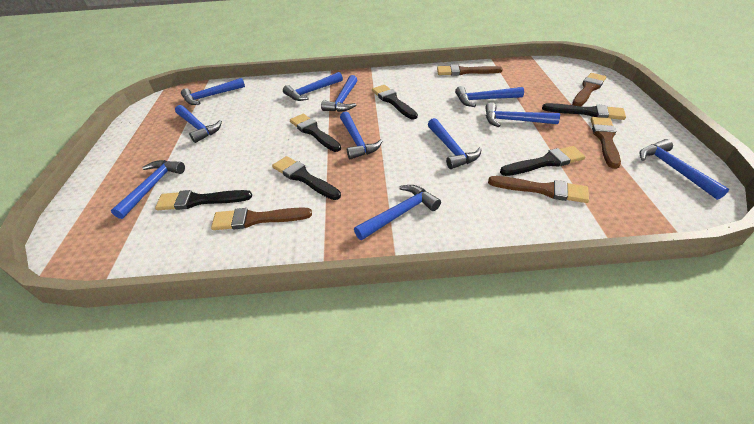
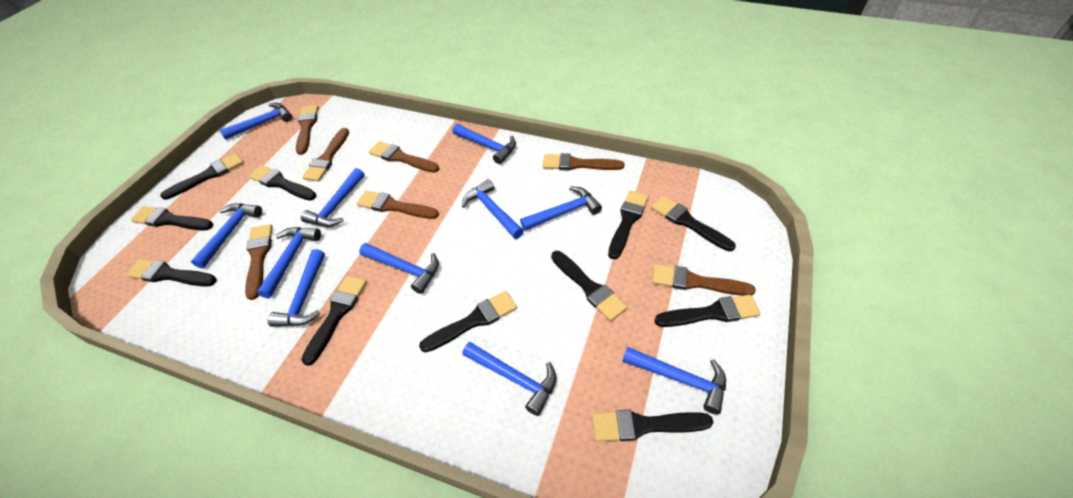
black brush: [155,190,252,210] [272,156,341,200] [290,114,341,152] [372,85,418,119] [500,146,585,176] [542,103,626,120] = 6 -> [126,259,217,287] [131,206,213,231] [160,153,244,200] [249,165,316,201] [301,276,367,366] [419,291,517,353] [551,251,627,321] [592,410,713,442] [608,190,649,259] [651,196,736,251] [654,295,760,327] = 11
brown brush: [211,207,312,230] [437,65,503,76] [488,176,589,203] [572,73,607,106] [591,117,621,169] = 5 -> [245,224,273,300] [296,105,319,155] [302,128,349,181] [357,191,439,219] [369,141,439,173] [543,153,624,171] [652,264,755,296] = 7

